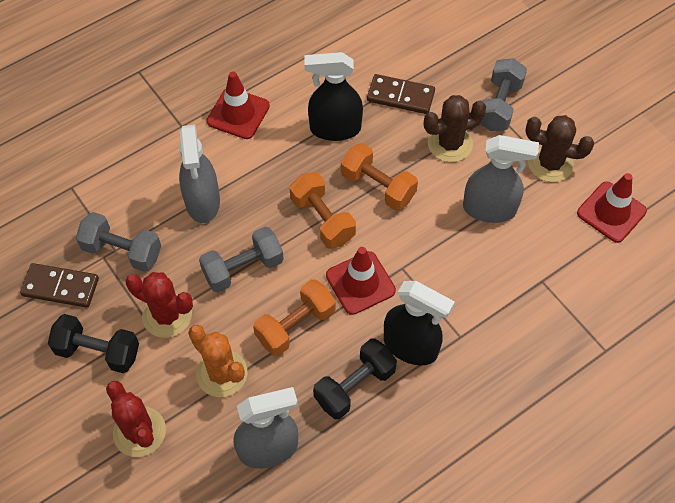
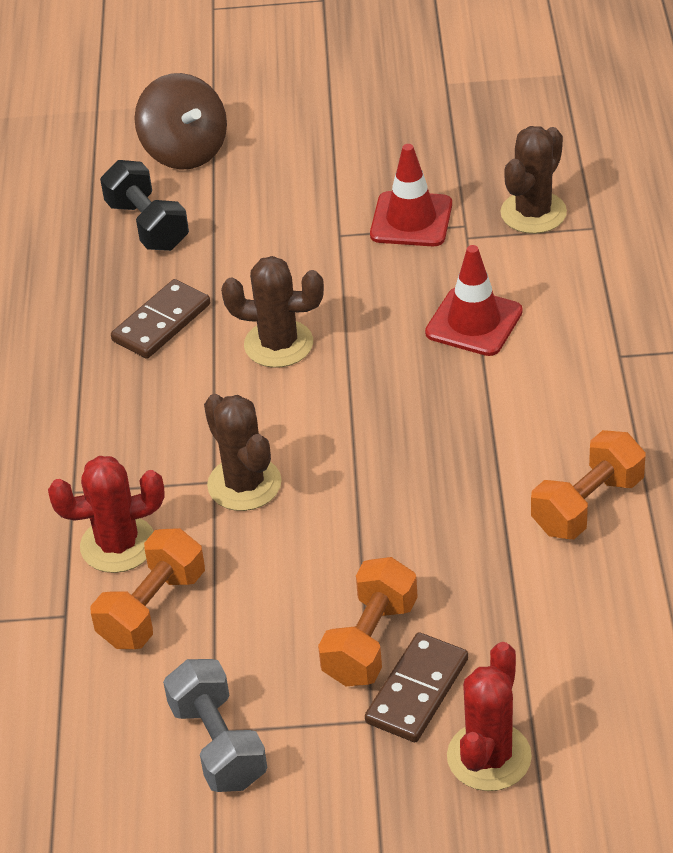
black dumbbell: [48,314,139,373] [313,339,397,419] = 2 -> [100,160,189,251] = 1
black spray bottle: [304,52,363,141] [384,281,455,365] = 2 -> none = 0
brown cactus: [424,95,486,162] [525,115,594,182] = 2 -> [204,394,282,511] [221,256,324,368] [500,126,567,234] = 3
brown spinning top: none = 0 -> [134,73,227,170] = 1
grey dumbbell: [76,212,161,272] [199,227,284,292] [480,58,527,131] = 3 -> [163,659,267,792] = 1
grey spray bottle: [179,125,220,223] [234,387,298,469] [463,135,539,223] = 3 -> none = 0
orange cactus: [188,325,248,397] = 1 -> none = 0
red traffic cone: [207,71,270,139] [326,247,396,315] [577,173,647,243] = 3 -> [370,144,452,246] [425,245,523,356] = 2

